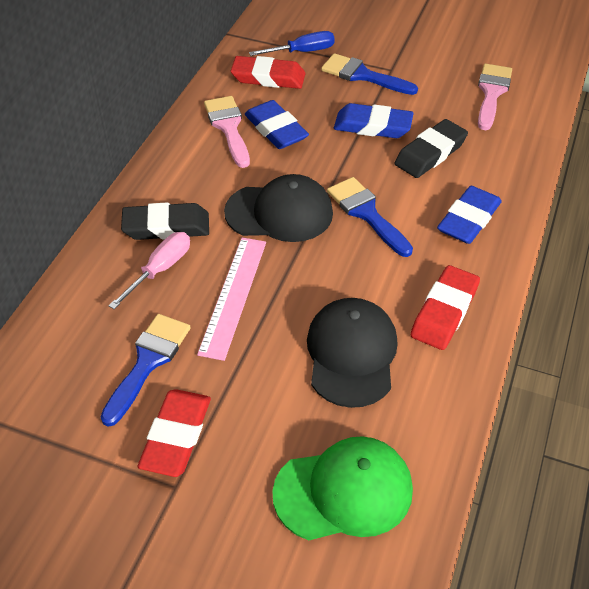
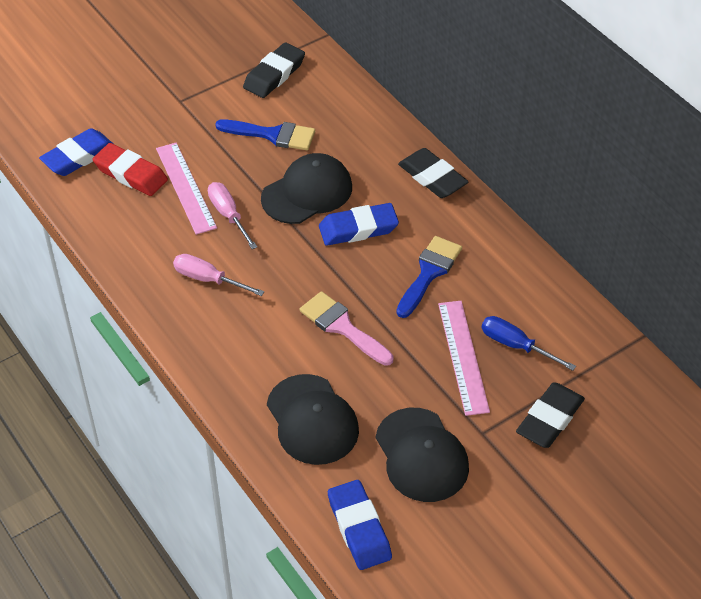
black cap: [224,174,333,242] [307,298,398,408] = 2 -> [261,153,352,224] [267,374,359,465] [376,408,469,502] = 3
black eraser: [121,203,209,240] [395,119,468,178] = 2 -> [243,43,305,98] [398,148,469,198] [516,382,585,448] = 3
blue brush: [101,314,191,427] [321,53,418,95] [327,177,413,257] = 3 -> [215,119,315,150] [396,236,462,318] = 2
green cap: [272,436,413,540] = 1 -> none = 0
pink brush: [204,96,250,168] [478,64,512,130] = 2 -> [300,291,394,366] = 1
pink ruler: [197,237,266,361] = 1 -> [156,143,217,235] [438,301,490,416] = 2
pink screwdriver: [108,232,190,309] = 1 -> [173,254,265,296] [208,182,257,249] = 2
red eraser: [137,389,211,477] [231,56,305,89] [411,265,480,350] = 3 -> [93,143,168,196] = 1

